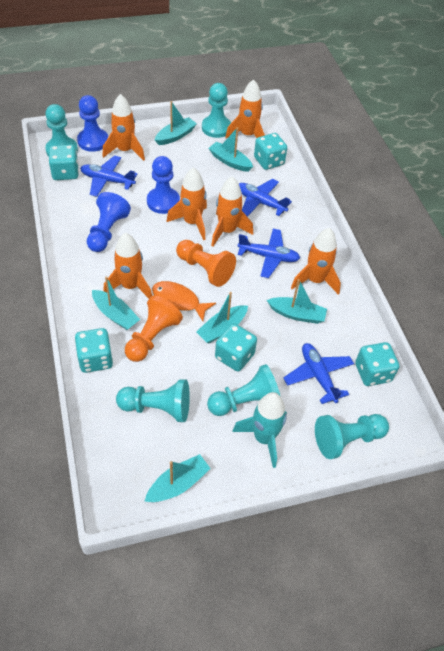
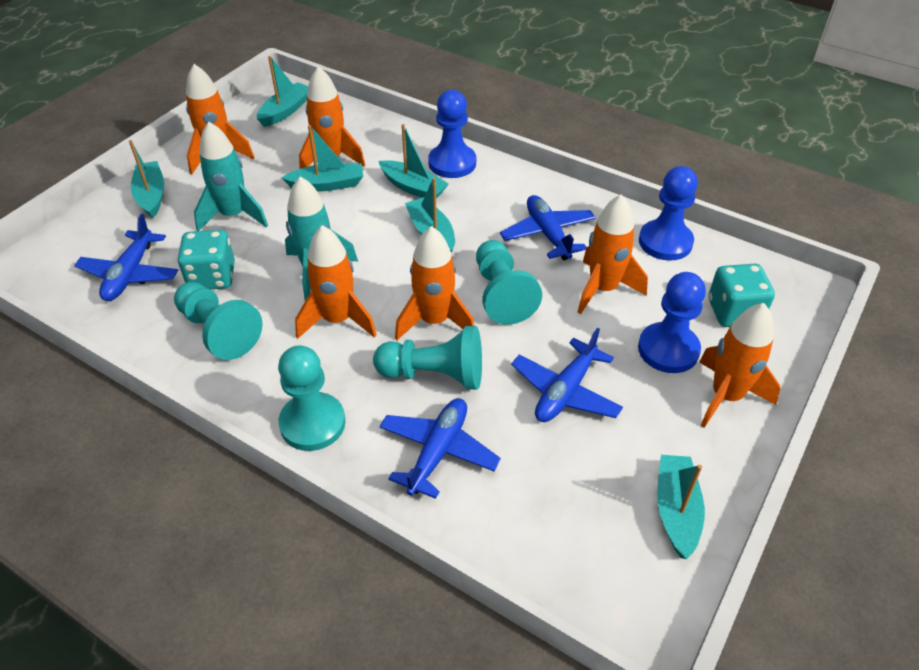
orange fish: [152,281,216,321] = 1 -> none = 0
orange pawn: [125,295,183,362] [176,240,236,287] = 2 -> none = 0
turquoise dice: [49,145,79,180] [75,328,113,373] [215,323,257,371] [254,133,287,170] [355,342,399,386] = 5 -> [178,230,235,289] [708,264,775,327] = 2
turquoise pawn: [45,104,78,157] [116,379,190,422] [202,83,231,138] [207,364,280,416] [315,414,389,459] = 5 -> [174,282,263,360] [278,345,345,451] [373,326,482,390] [476,240,542,325] = 4
turquoise rocket: [232,392,287,468] = 1 -> [194,122,268,231] [285,176,358,301] = 2

